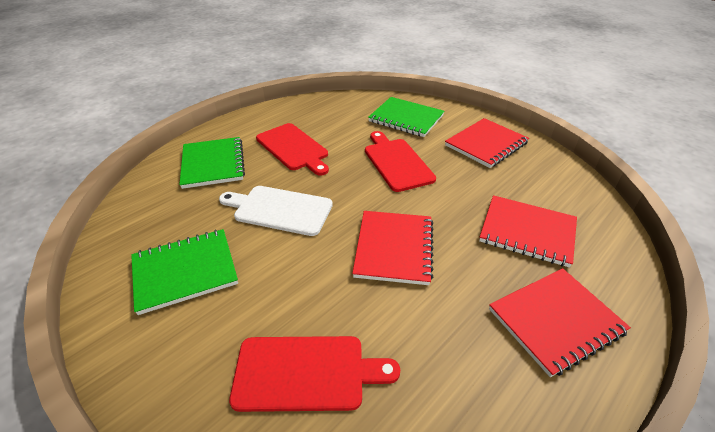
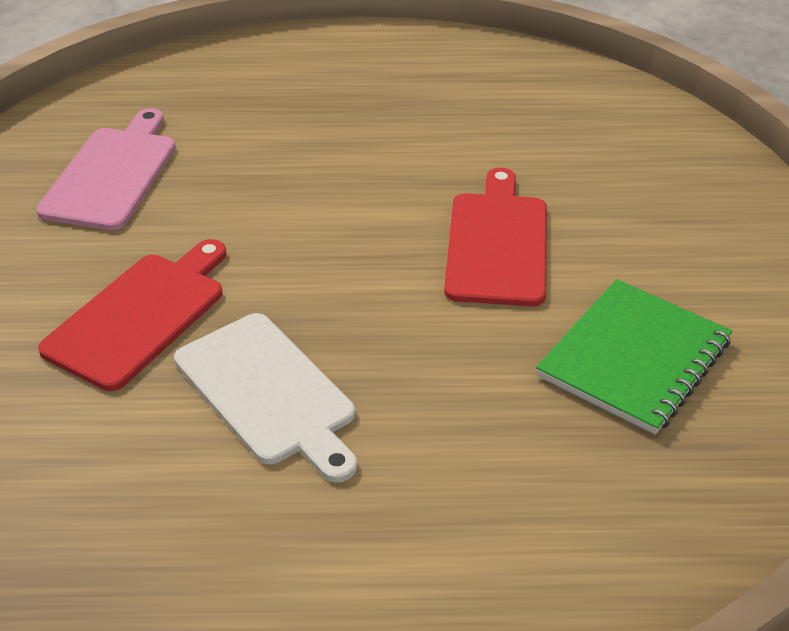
green notebook: [131,229,238,315] [179,137,245,189] [368,97,445,137] = 3 -> [536,279,732,435] = 1
pink cutting board: none = 0 -> [36,108,176,230] = 1
red cutting board: [229,336,400,412] [256,123,329,176] [365,131,436,192] = 3 -> [38,239,226,391] [444,168,547,307] = 2
red notebook: [352,211,434,285] [445,118,529,168] [479,195,577,268] [489,268,631,377] = 4 -> none = 0

